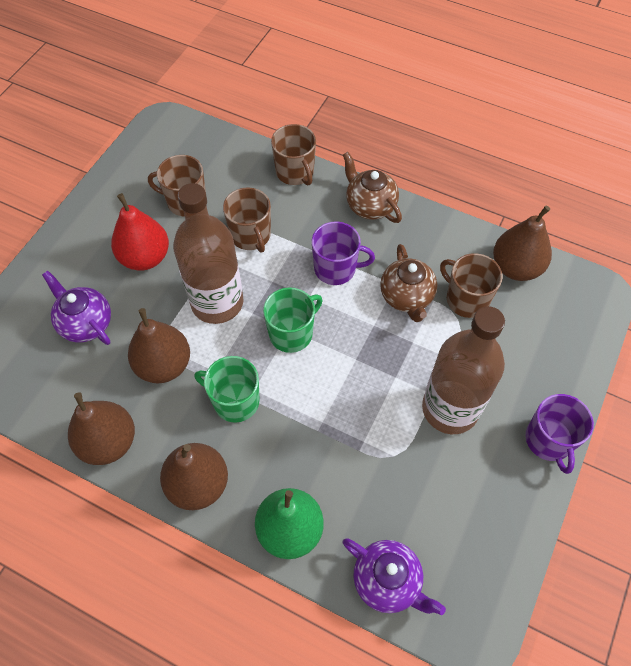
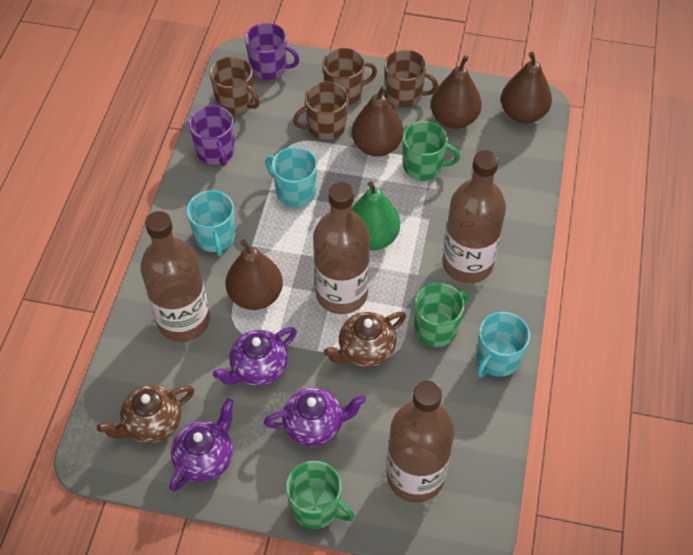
brown bottle: [173,183,243,324] [422,306,505,434] = 2 -> [140,211,210,342] [313,182,370,314] [387,381,454,502] [442,150,506,283] = 4
green mug: [194,356,260,423] [263,287,322,353] = 2 -> [286,461,355,529] [403,121,460,181] [414,283,469,347] = 3
purple teapot: [42,271,111,345] [343,538,446,615] = 2 -> [170,398,234,491] [213,327,297,386] [264,387,366,447] = 3
red pear: [111,193,169,271] = 1 -> none = 0
turquoise mug: none = 0 -> [187,190,235,256] [265,147,317,207] [477,312,530,377] = 3

